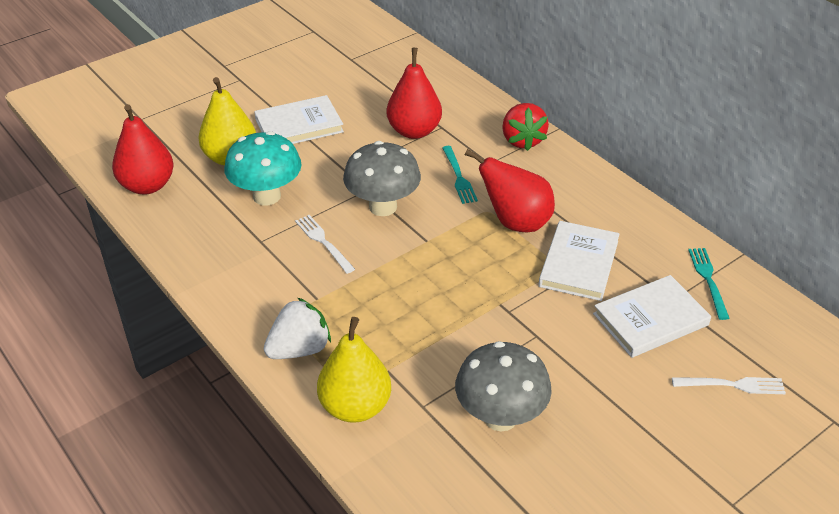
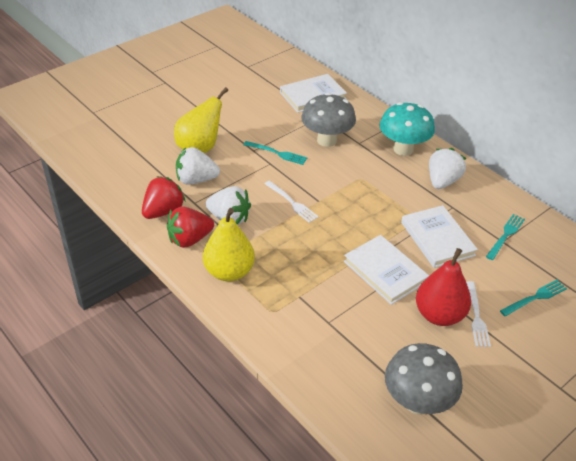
red pear: [112,104,174,194] [387,48,442,139] [465,149,555,232] = 3 -> [416,248,471,326] = 1
red strawberry: [502,103,549,151] = 1 -> [142,176,186,219] [167,206,214,248] = 2
turquoise fork: [442,146,478,204] [688,248,730,320] = 2 -> [243,141,307,165] [486,214,525,260] [500,280,567,316] = 3
white strawberry: [264,298,331,359] = 1 -> [176,147,220,185] [205,186,251,225] [429,148,466,189] = 3

